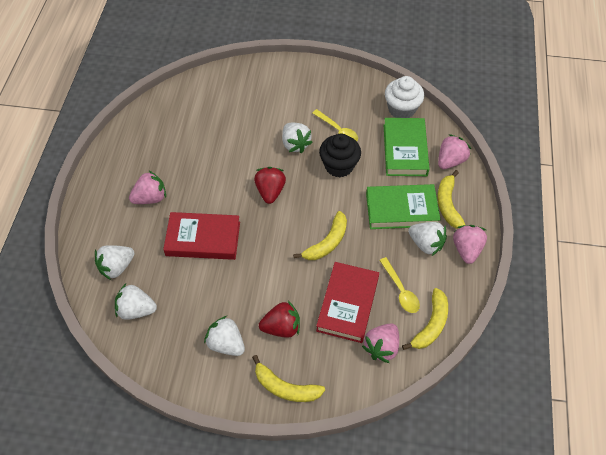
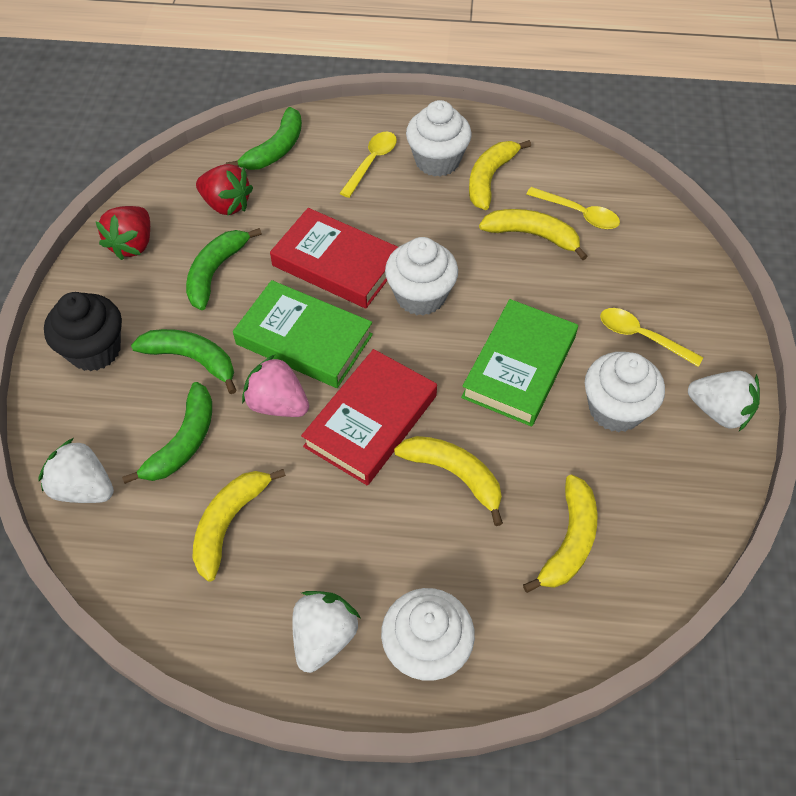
green banana: none = 0 -> [122,382,212,484] [131,329,237,394] [186,228,262,310] [226,107,302,170] = 4
pink strawberry: [129,171,166,204] [362,323,399,363] [438,134,471,169] [453,225,487,264] = 4 -> [242,355,309,417] = 1
white cupcake: [385,76,424,118] = 1 -> [381,588,475,681] [385,237,458,316] [406,100,472,177] [585,352,665,432] = 4
white strawberry: [95,245,135,280] [115,284,157,320] [204,316,245,356] [282,123,313,153] [408,222,447,256] = 5 -> [38,438,114,503] [292,591,360,673] [688,371,760,431] = 3
yellow banana: [252,355,325,402] [293,211,347,260] [402,288,448,350] [437,170,465,229] = 4 -> [193,469,286,582] [394,436,503,526] [469,140,531,210] [479,209,588,260] [523,475,597,593] = 5
yellow spoon: [312,109,358,141] [379,257,420,313] = 2 -> [340,132,397,198] [526,187,620,229] [600,308,704,367] = 3

